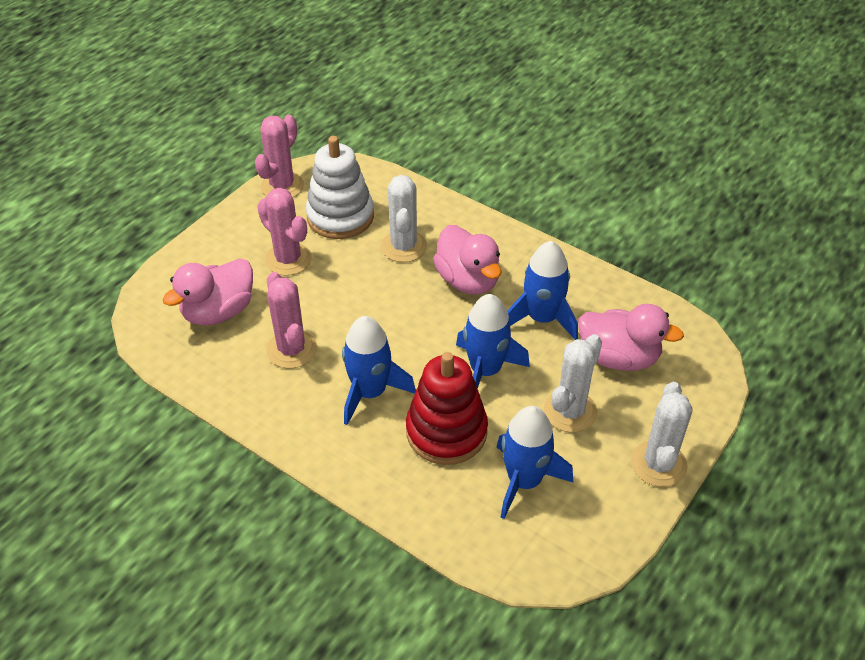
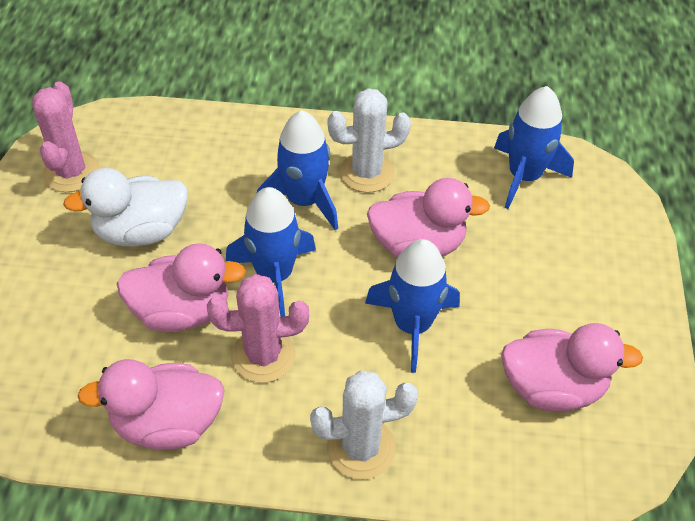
pink cactus: [255,115,304,198] [257,188,312,276] [266,272,317,368] = 3 -> [32,81,100,192] [207,274,309,383] = 2
pink duck: [163,258,253,325] [433,225,502,295] [578,304,684,371] = 3 -> [77,359,225,450] [116,243,246,332] [367,178,490,258] [501,323,643,412] = 4
red stacking toy: [406,352,488,465] = 1 -> none = 0
white cactus: [381,175,427,262] [544,334,602,433] [631,382,693,487] = 3 -> [310,370,418,480] [328,88,411,193] = 2
white duck: none = 0 -> [63,168,188,247] = 1
white stacking toy: [306,136,374,239] = 1 -> none = 0

